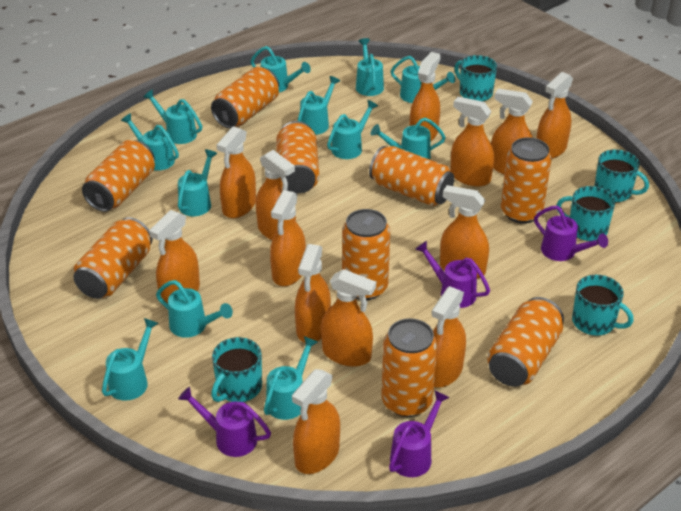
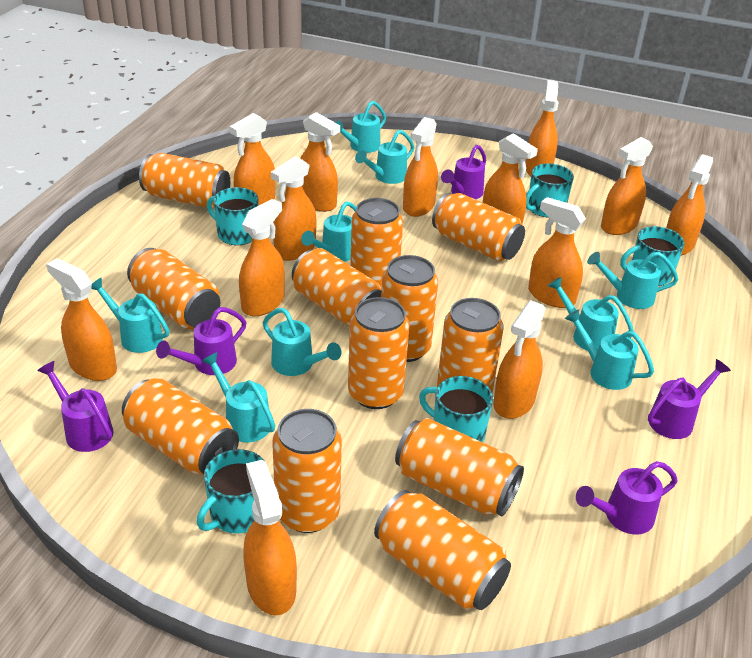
orange can: [73,217,152,299] [82,140,155,212] [211,67,279,128] [276,121,319,193] [342,209,390,300] [369,146,454,206] [381,318,437,417] [487,297,564,387] [501,137,552,224] = 9 -> [122,378,239,474] [127,248,220,329] [139,153,230,209] [272,409,342,533] [292,248,382,327] [348,297,410,409] [350,198,403,289] [374,490,511,610] [381,255,438,362] [395,418,524,517] [432,193,525,262] [437,298,504,393] = 12
purple watering can: [178,387,271,457] [389,390,450,477] [415,241,490,308] [534,206,608,261] = 4 -> [37,361,113,452] [156,307,247,375] [441,145,486,199] [576,461,678,534] [648,359,731,439] = 5
turquoise watering can: [102,318,158,401] [121,113,179,171] [143,89,202,144] [156,280,233,338] [178,149,217,216] [251,46,311,92] [264,336,318,420] [298,76,340,135] [327,100,378,159] [356,38,384,96] [371,117,446,159] [391,56,455,103] = 12 -> [91,277,169,353] [202,352,275,443] [263,308,341,376] [301,201,356,262] [335,101,386,153] [355,130,414,184] [548,277,634,351] [564,309,654,390] [587,252,679,309] = 9

